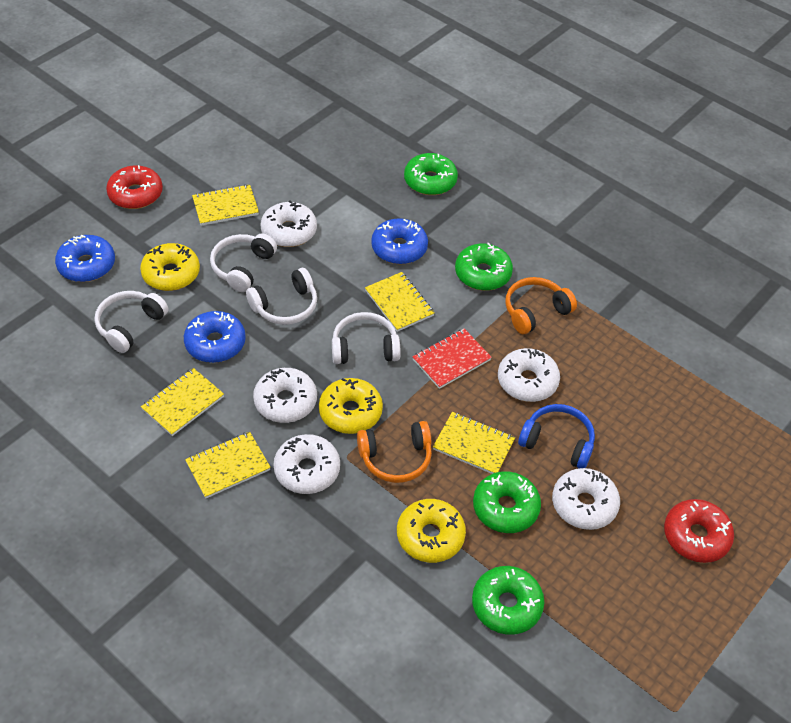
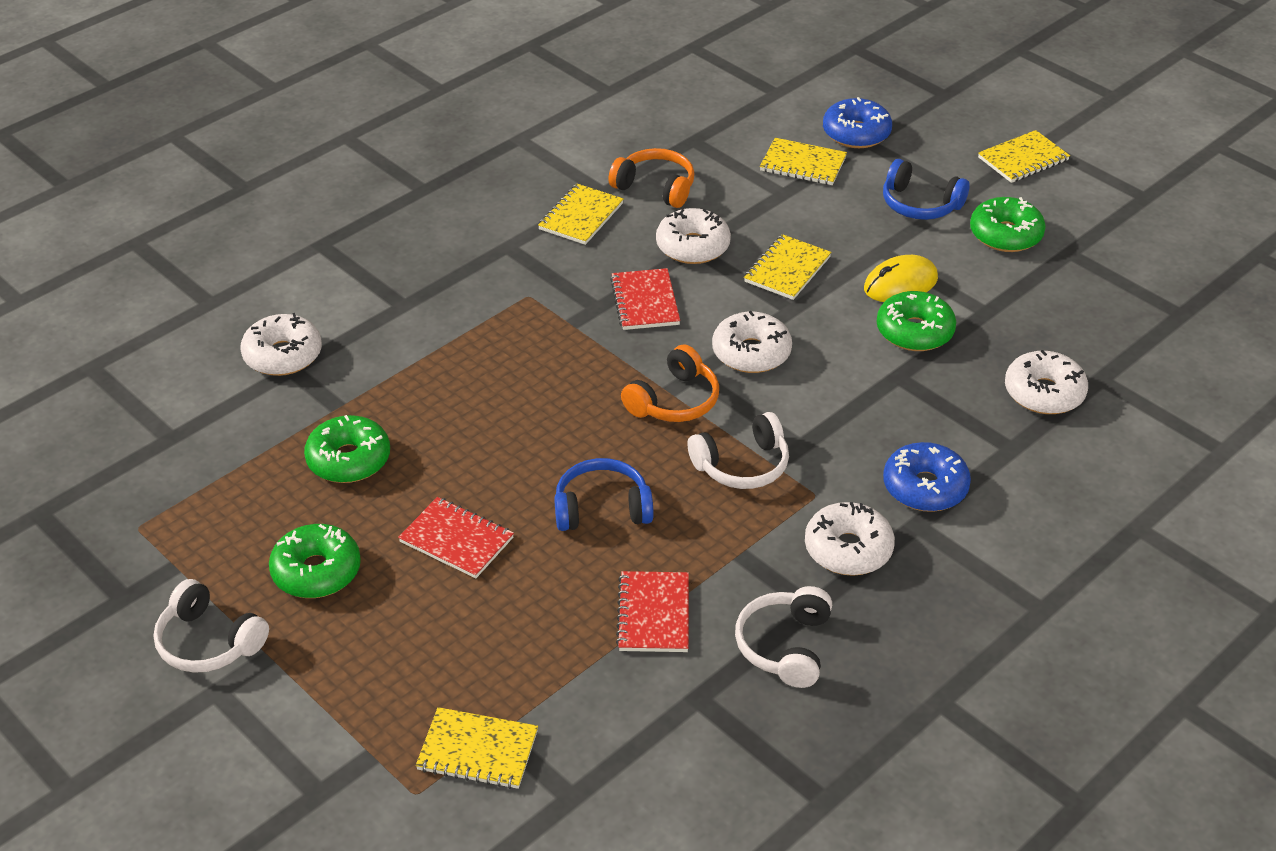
blue donut: [55,235,115,282] [184,311,246,363] [371,218,428,264] = 3 -> [823,97,892,148] [883,442,971,512] = 2
blue headphones: [518,404,595,468] = 1 -> [554,458,654,531] [883,159,970,220] = 2
red donut: [106,165,163,209] [664,499,734,563] = 2 -> none = 0
red notebook: [412,329,492,389] = 1 -> [398,497,514,578] [610,268,680,330] [616,571,689,652] = 3
white headphones: [94,291,168,353] [210,234,277,292] [246,268,317,325] [332,312,400,364] = 4 -> [154,579,269,673] [687,412,789,489] [735,586,832,688] = 3
yellow donut: [140,243,200,291] [319,378,383,434] [397,499,466,563] = 3 -> none = 0
yellow mouse: none = 0 -> [864,255,938,302] = 1

